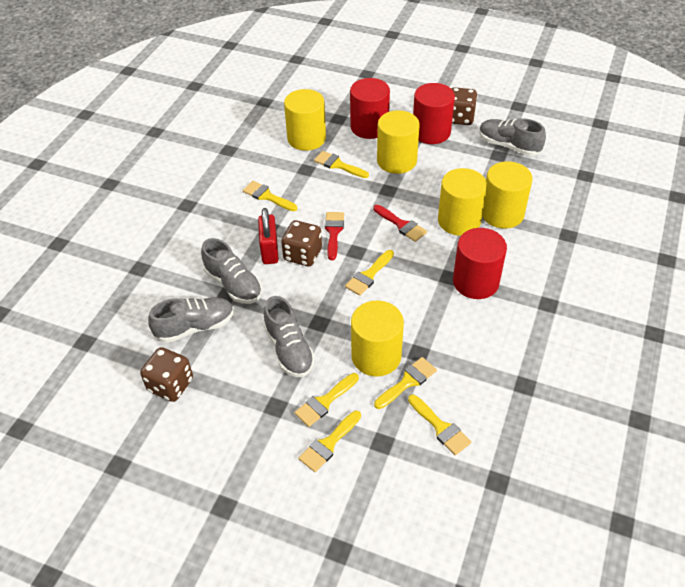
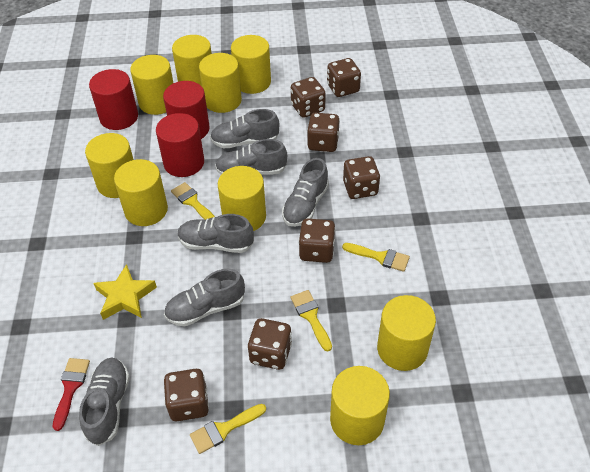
brown dice: [140,347,193,402] [281,220,322,266] [451,87,477,125] = 3 -> [164,369,209,421] [248,318,292,370] [291,77,326,118] [299,218,336,263] [307,113,340,152] [327,58,361,97] [343,156,380,199] = 7
grey shoe: [148,297,234,343] [201,238,262,304] [263,296,315,377] [479,118,546,156] = 4 -> [79,358,130,446] [164,269,245,327] [177,214,254,253] [210,109,279,148] [215,139,287,175] [282,158,329,227] = 6
red brush: [325,212,344,260] [373,205,427,242] = 2 -> [53,358,90,431] = 1
red padlock: [258,208,279,264] = 1 -> none = 0
yellow brush: [243,181,297,211] [294,373,359,427] [298,411,361,472] [314,151,369,178] [345,250,394,296] [374,357,437,409] [408,395,471,455] = 7 -> [171,182,215,220] [190,404,266,454] [291,290,332,351] [342,243,410,272] = 4
yellow cylinder: [284,89,326,151] [351,301,404,376] [377,110,420,174] [438,168,487,236] [482,161,532,229] = 5 -> [85,133,134,198] [114,159,168,226] [130,55,173,115] [172,35,212,86] [199,53,242,113] [218,166,266,231] [231,35,271,94] [330,366,390,445] [377,295,436,371] = 9
yellow star: none = 0 -> [93,264,157,320] = 1

